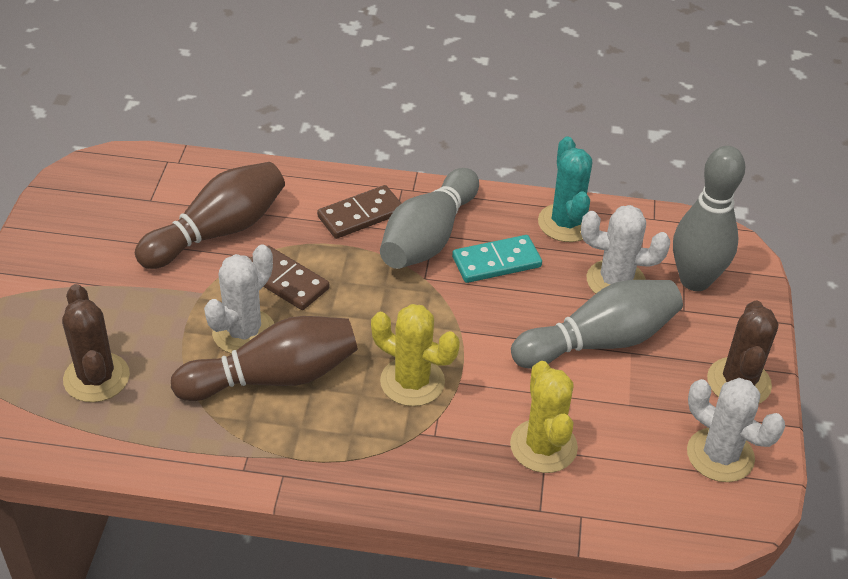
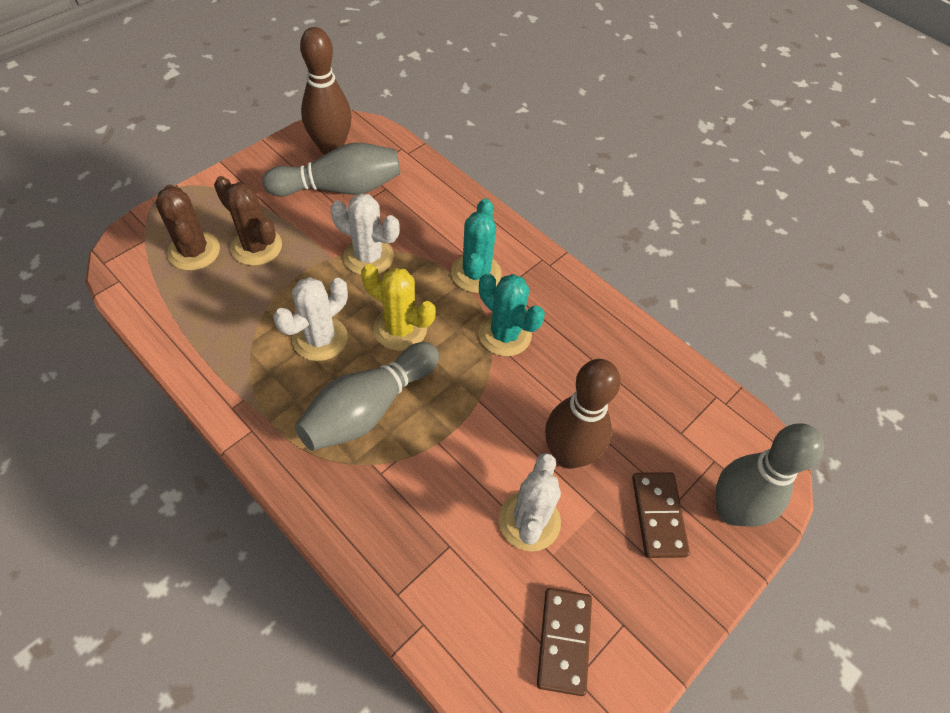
turquoise cactus: [538,137,592,242] = 1 -> [451,198,501,293] [479,273,545,356] = 2
turquoise domino: [452,235,542,283] = 1 -> none = 0
yellow cactus: [371,304,460,406] [510,361,578,473] = 2 -> [361,264,435,351] = 1

